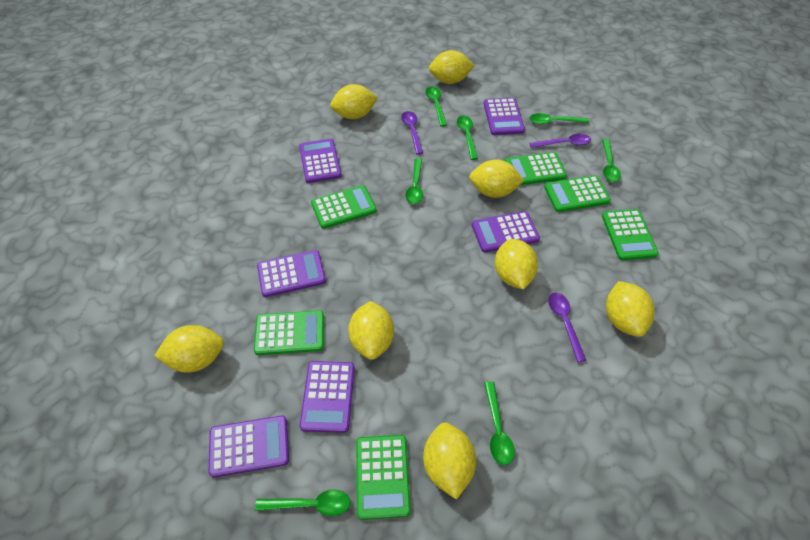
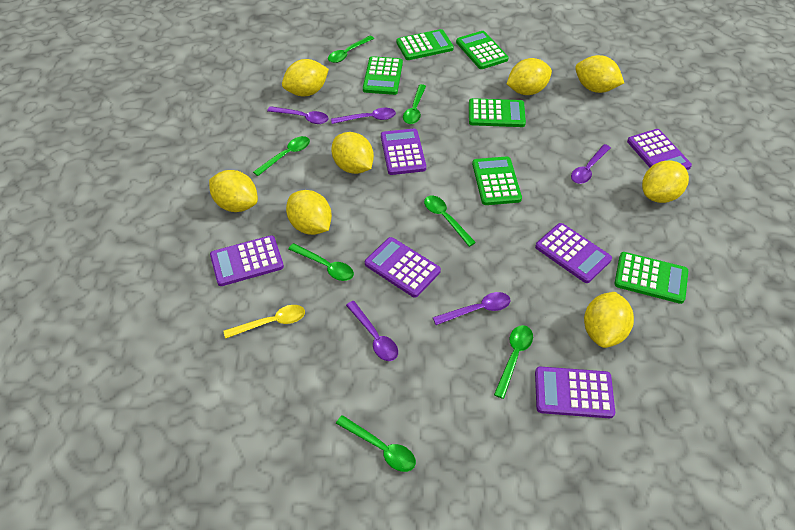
purple spoon: [401,111,423,155] [529,134,591,148] [548,293,587,362] = 3 -> [267,106,329,124] [331,108,396,124] [346,301,398,361] [433,292,511,325] [571,144,611,184] = 5
yellow spoon: none = 0 -> [224,305,305,339] = 1

